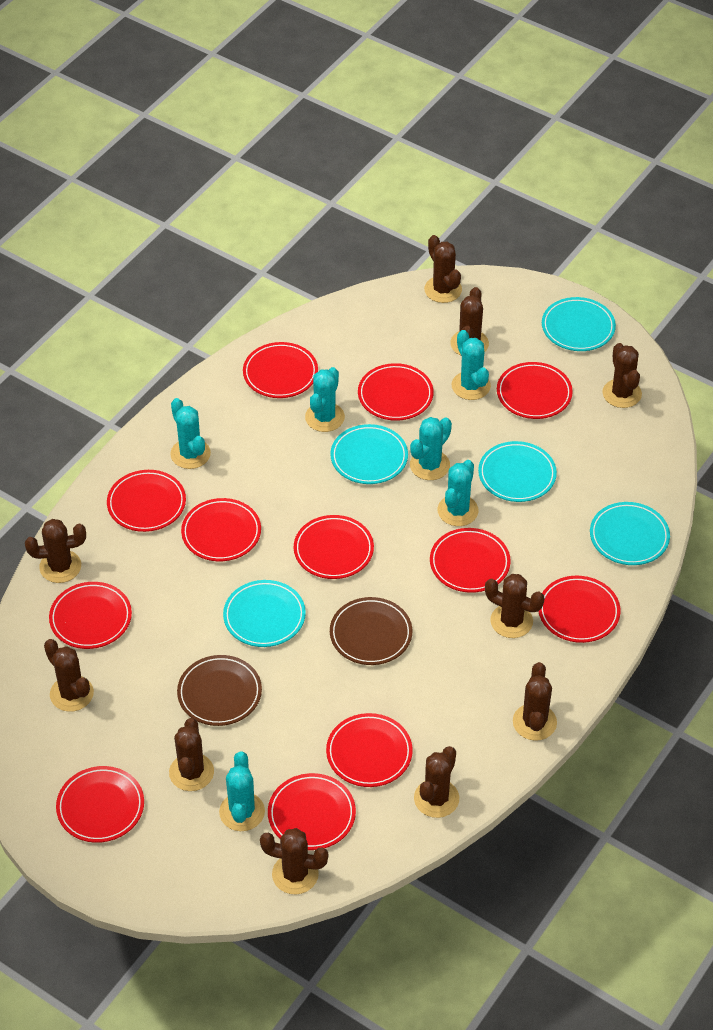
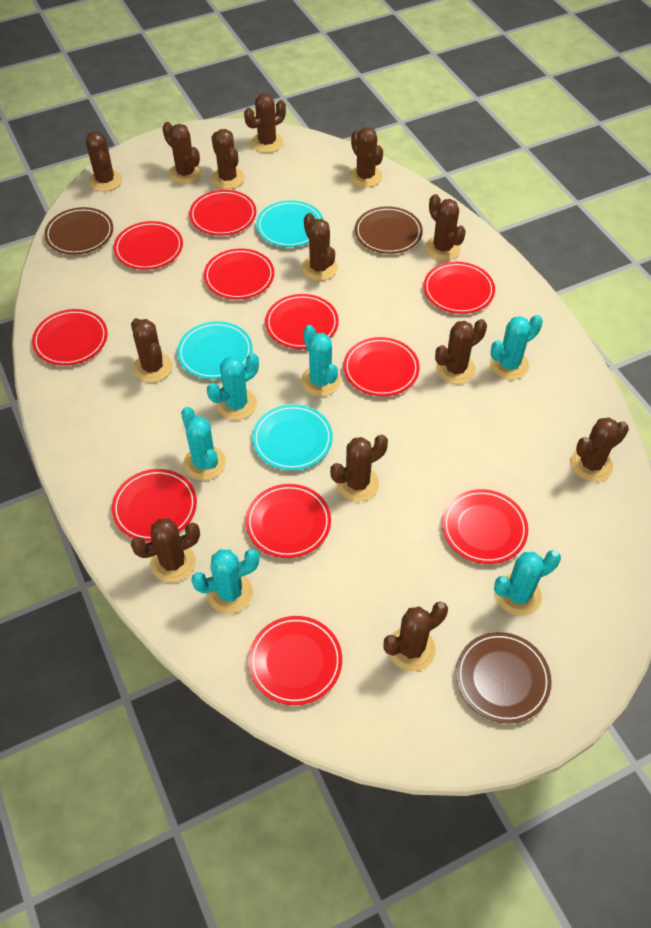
brown cactus: [25,519,86,583] [44,639,94,712] [169,718,214,791] [260,828,328,894] [414,746,459,818] [424,235,462,303] [450,287,489,356] [485,574,545,638] [513,662,557,741] [602,343,642,408] = 10 -> [86,132,122,192] [131,318,173,383] [131,518,200,583] [162,122,202,184] [211,129,245,189] [244,93,286,153] [301,213,338,281] [330,435,388,502] [349,127,383,187] [383,601,448,671] [425,194,466,261] [435,319,487,384] [570,417,629,482] = 13
brown plate: [177,655,262,726] [330,597,412,665] = 2 -> [44,207,113,255] [355,206,423,254] [456,632,552,723] = 3
red plate: [49,582,132,649] [56,766,144,843] [107,470,186,532] [181,498,261,561] [243,342,318,398] [268,773,356,850] [294,515,374,579] [326,713,413,787] [358,363,434,421] [430,528,511,593] [497,362,573,419] [538,576,621,643] = 12 -> [32,309,108,366] [112,469,197,542] [114,221,183,270] [189,190,256,236] [204,248,274,299] [246,484,331,558] [248,616,342,705] [265,294,339,349] [343,337,420,396] [423,262,495,314] [442,489,528,564] = 11
turquoise plate: [223,580,306,647] [330,424,408,484] [478,441,557,502] [542,297,616,351] [590,502,670,565] = 5 -> [177,321,253,379] [252,404,333,470] [256,200,323,247] = 3

